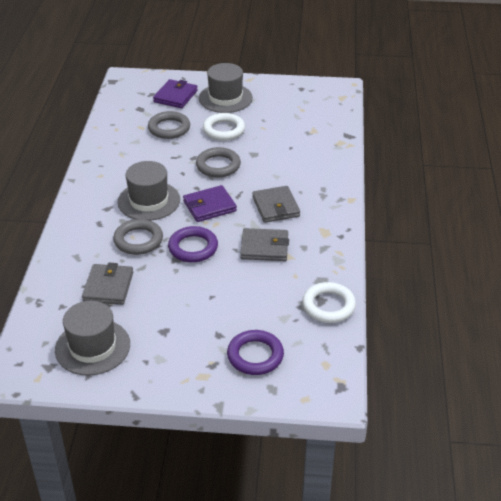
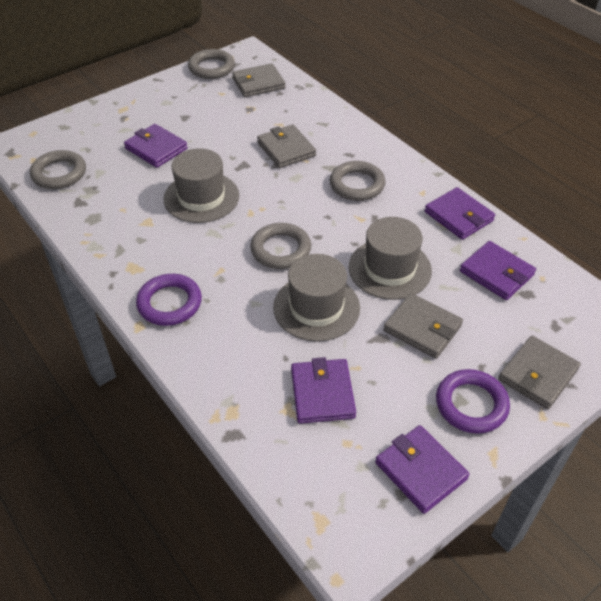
grey ring: [113,219,163,255] [148,111,190,139] [196,147,241,177] = 3 -> [30,150,86,189] [188,49,235,79] [250,223,311,269] [330,161,386,201] = 4
grey wallet: [82,263,133,305] [240,228,289,261] [252,186,300,223] = 3 -> [232,63,285,97] [257,125,316,168] [383,293,463,359] [498,336,581,409] = 4
purple wallet: [153,79,198,108] [183,185,237,222] = 2 -> [124,124,188,168] [291,357,356,424] [375,425,469,514] [425,187,495,240] [460,241,536,300] = 5
white ring: [203,113,245,141] [302,282,356,323] = 2 -> none = 0

